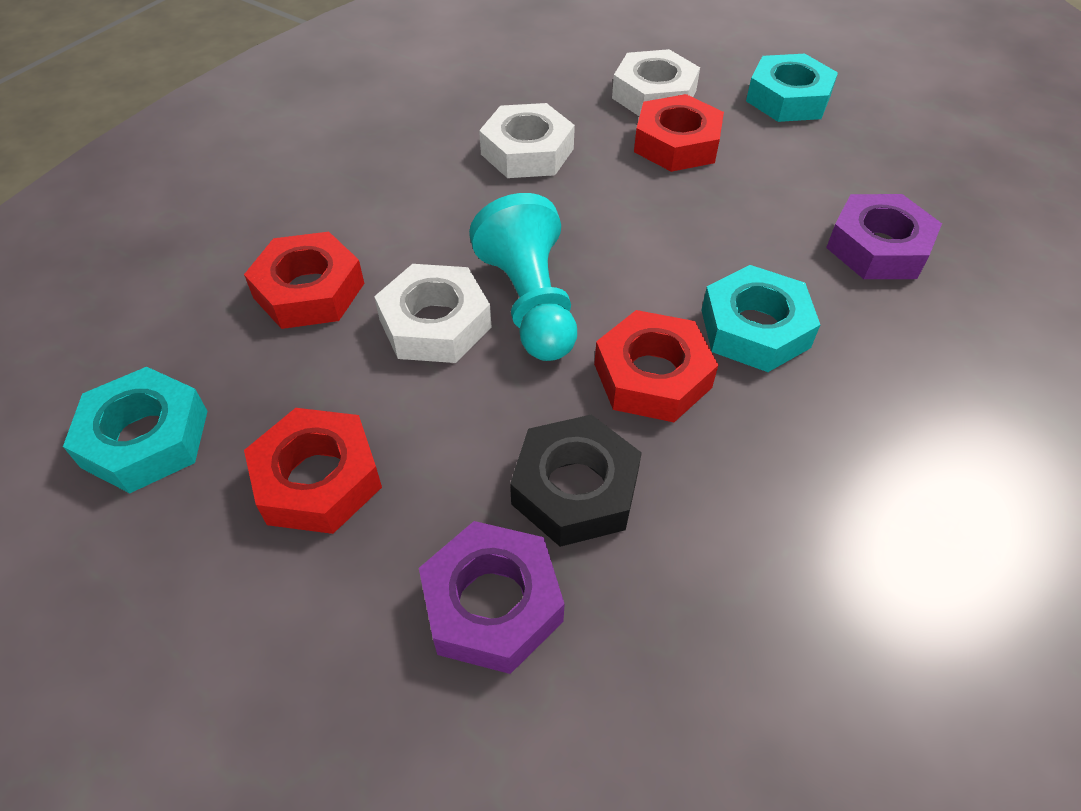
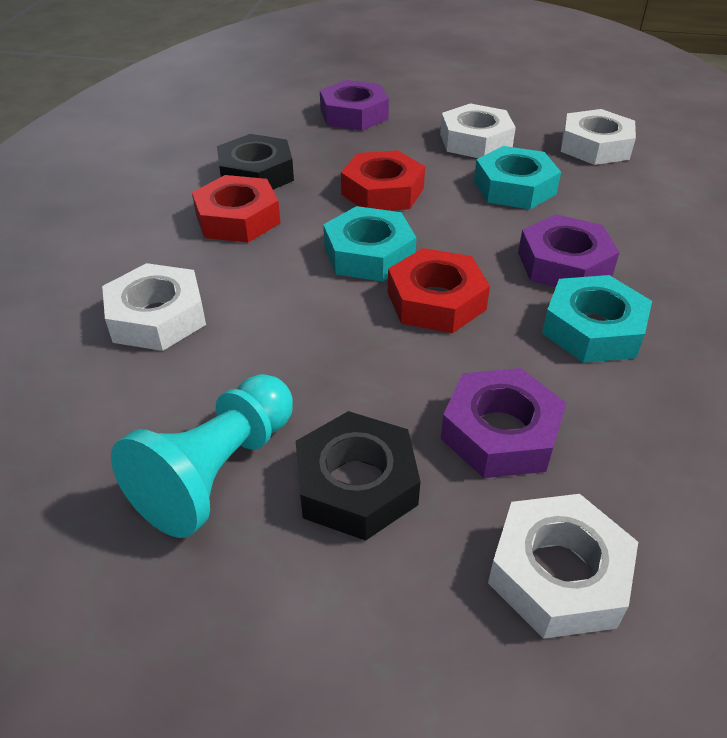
black nut: [510,415,642,547] = 1 -> [217,134,294,190] [296,411,421,541] = 2
purple nut: [419,521,565,674] [826,194,942,279] = 2 -> [320,80,389,131] [441,368,566,478] [518,215,620,287] = 3
red nut: [244,232,364,329] [244,408,382,534] [594,310,718,422] [634,94,724,172] = 4 -> [192,175,281,243] [341,150,425,211] [388,248,490,333] = 3
white nut: [374,264,492,363] [479,103,575,178] [612,49,700,117] = 3 -> [102,263,206,351] [440,103,516,158] [488,494,638,639] [561,109,636,165] = 4

